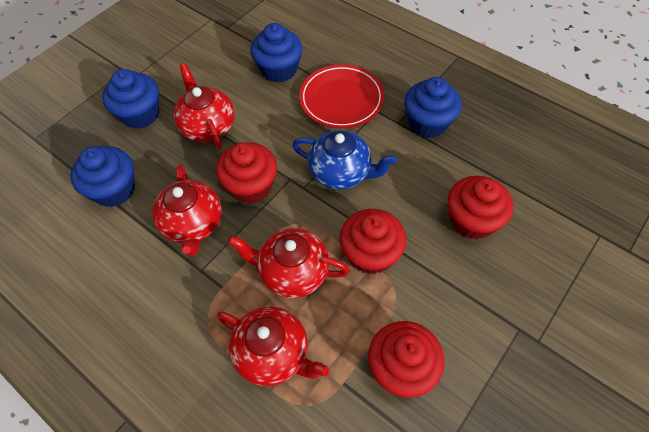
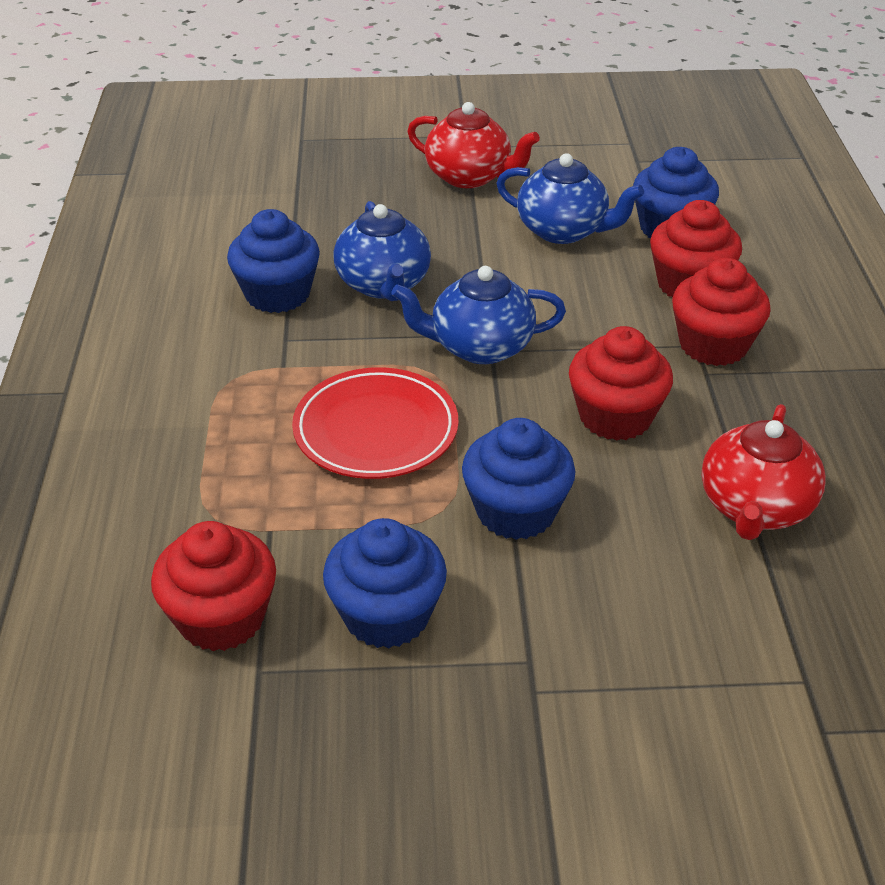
blue teapot: [292,130,397,190] = 1 -> [333,201,431,301] [391,266,566,364] [496,153,644,244] = 3
red teapot: [152,165,222,256] [173,63,235,149] [217,306,329,386] [228,228,350,298] = 4 -> [407,102,540,188] [702,404,826,540] = 2

